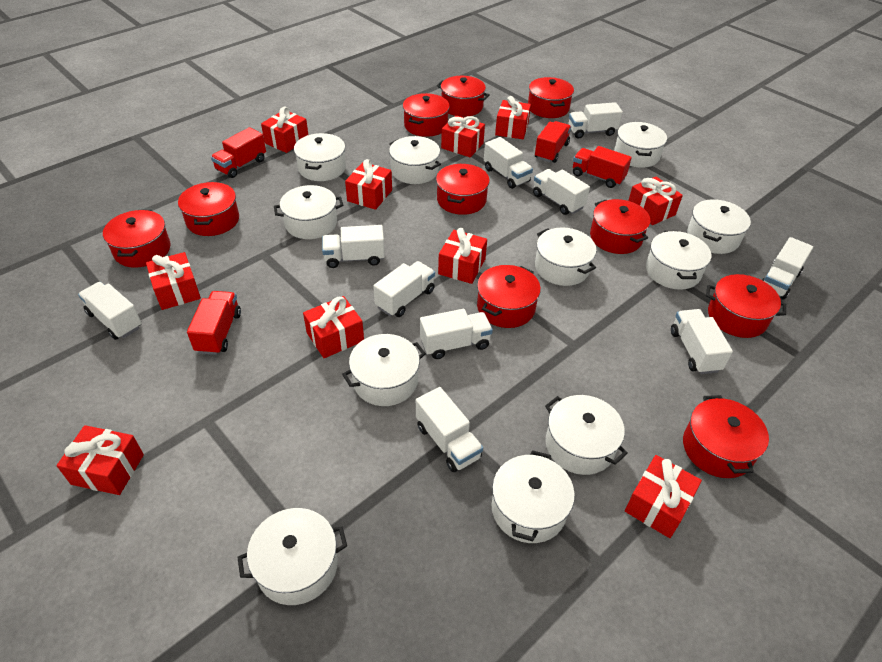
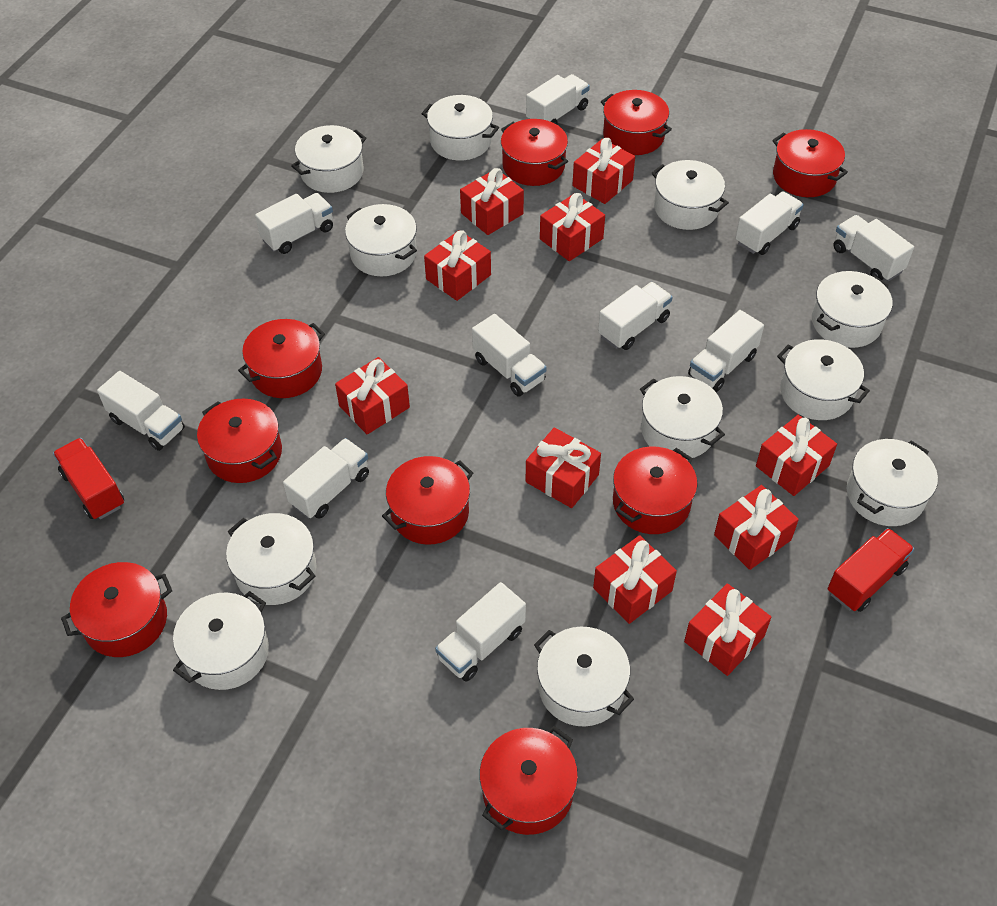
red pot: [103,210,170,268] [178,182,239,236] [403,93,450,137] [436,164,490,215] [437,76,490,117] [477,265,541,328] [528,77,574,118] [590,199,650,254] [683,395,769,478] [706,274,786,338] = 10 -> [61,562,172,657] [197,398,282,483] [238,319,325,398] [382,456,473,545] [479,726,578,835] [501,119,568,186] [601,90,672,155] [613,447,698,534] [772,129,848,197] = 9
red truck: [187,291,241,355] [211,127,266,178] [535,121,571,163] [573,146,632,188] = 4 -> [53,438,124,519] [828,528,914,612] = 2

